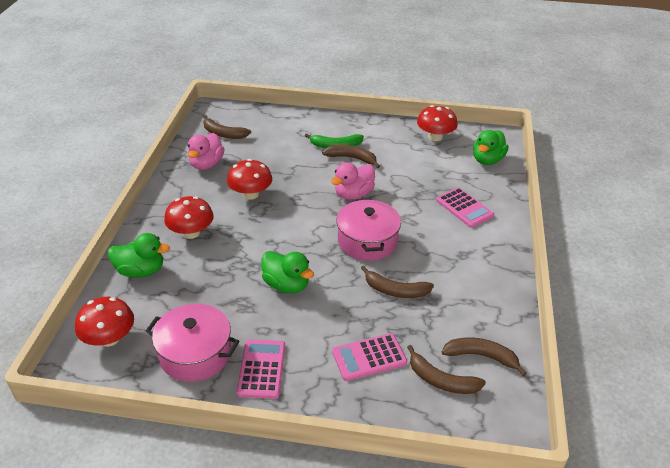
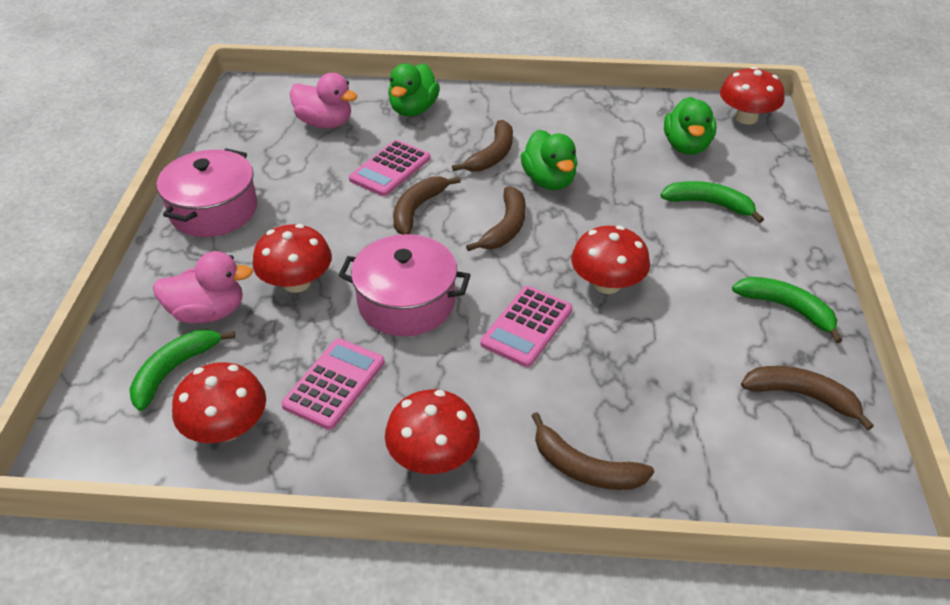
green banana: [305,133,364,148] = 1 -> [129,330,235,411] [660,181,764,223] [732,277,843,343] = 3
red mushroom: [75,297,134,347] [164,196,214,239] [227,159,272,200] [417,105,458,141] = 4 -> [172,362,266,443] [252,224,332,293] [385,390,480,474] [571,226,650,294] [720,67,785,124] = 5

